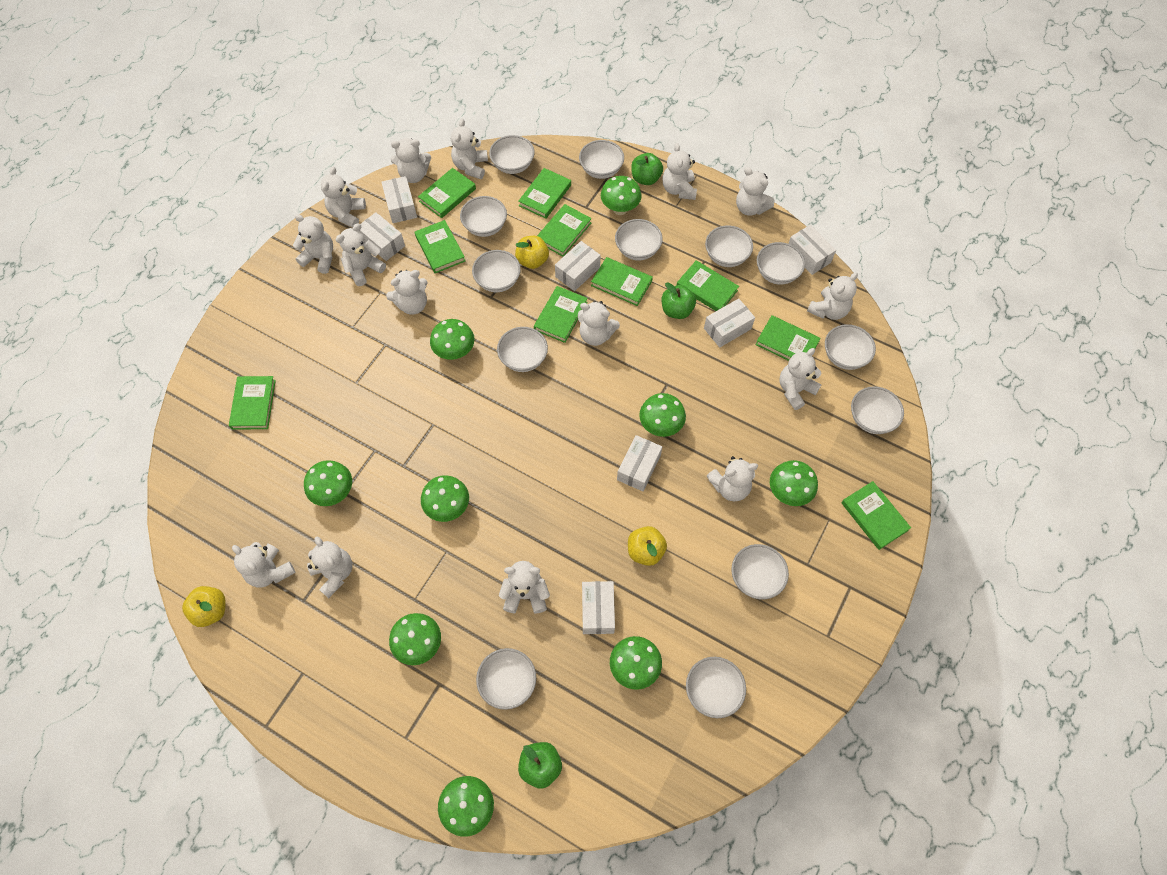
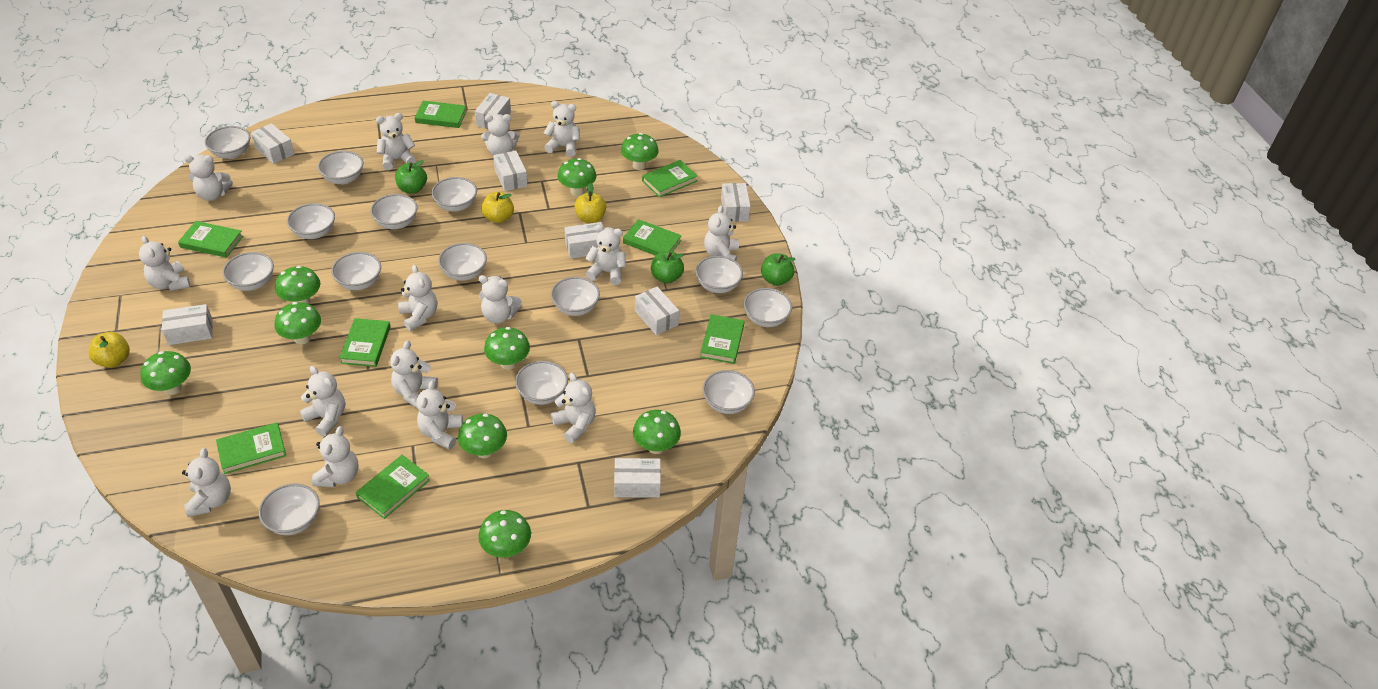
green book: [229,376,276,430] [414,220,465,273] [418,168,476,218] [518,168,571,219] [534,286,588,343] [537,204,592,257] [591,257,653,306] [676,260,739,311] [756,315,821,361] [841,481,911,550] = 10 -> [178,221,243,258] [216,422,286,474] [339,318,391,367] [356,455,430,519] [414,101,467,128] [623,219,682,256] [642,160,697,197] [700,314,745,364] = 8
white bowl: [460,196,507,237] [472,250,521,292] [476,648,536,710] [489,135,535,174] [497,327,548,372] [579,140,624,179] [615,219,663,261] [686,657,746,718] [705,225,753,267] [731,544,789,600] [757,242,805,285] [825,324,876,370] [851,386,904,434] = 13 -> [205,126,250,159] [223,252,274,291] [259,483,320,535] [287,203,335,239] [318,151,363,184] [331,252,381,290] [370,194,418,229] [431,177,477,212] [438,243,487,281] [515,361,568,405] [551,277,600,316] [696,256,743,293] [702,370,755,414] [744,288,792,327] = 14
white box: [360,212,405,261] [381,176,417,223] [555,241,601,291] [582,581,615,634] [617,435,662,491] [704,299,755,348] [788,225,836,275] = 7 -> [162,304,213,345] [251,123,294,164] [475,93,511,129] [493,150,528,191] [565,222,604,259] [614,458,661,498] [635,287,679,335] [721,183,750,222] = 8

